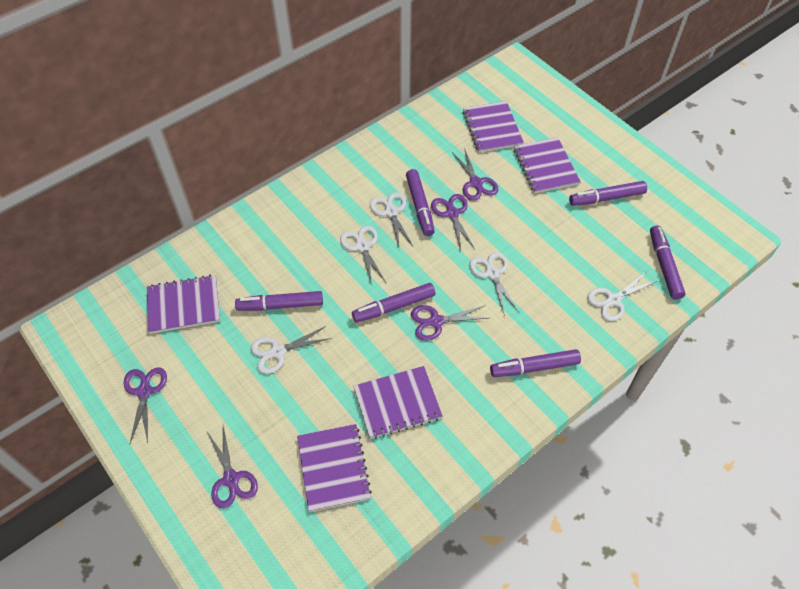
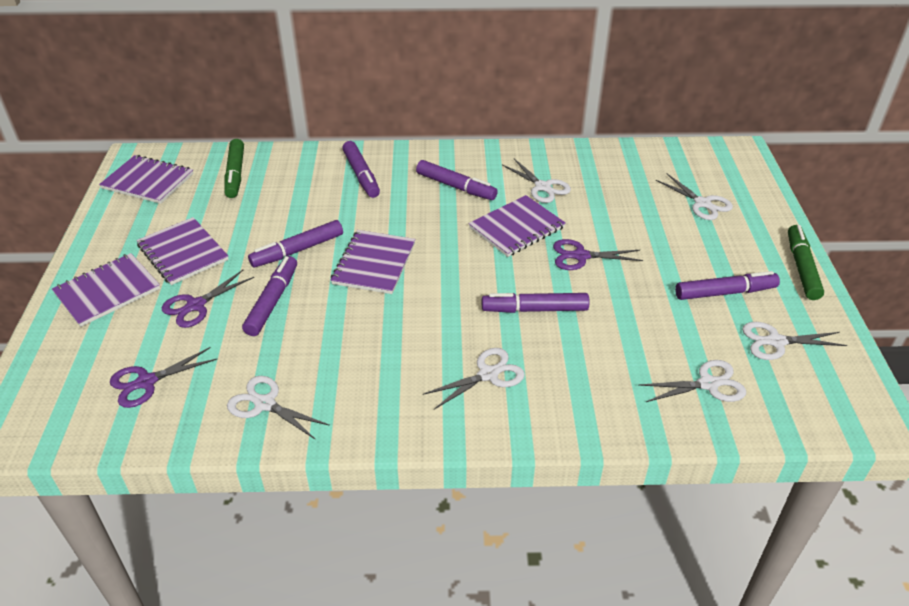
green marker: none = 0 -> [224,139,244,198] [788,225,824,300] = 2
purple scissors: [124,367,167,443] [206,426,258,508] [411,305,488,341] [431,194,475,251] [452,148,499,201] = 5 -> [110,347,217,408] [162,270,254,328] [553,239,643,270] = 3
white scissors: [251,326,332,374] [340,225,386,286] [370,192,413,247] [469,252,519,316] [587,271,657,321] = 5 -> [227,376,330,440] [423,348,525,409] [502,159,571,203] [639,360,746,402] [656,174,733,220] [742,322,847,360] = 6

